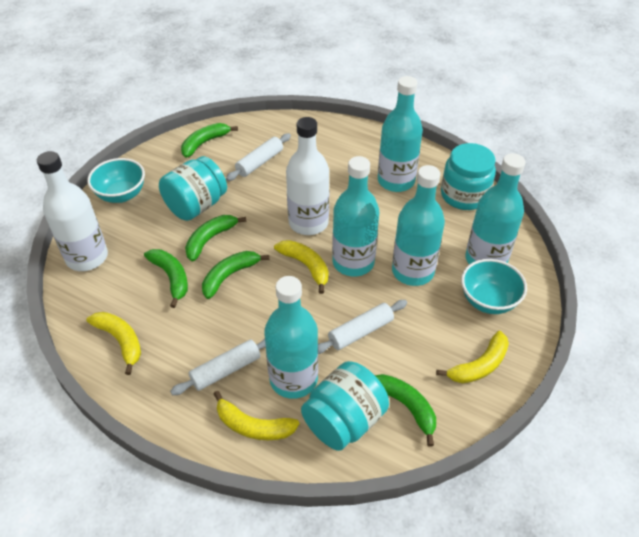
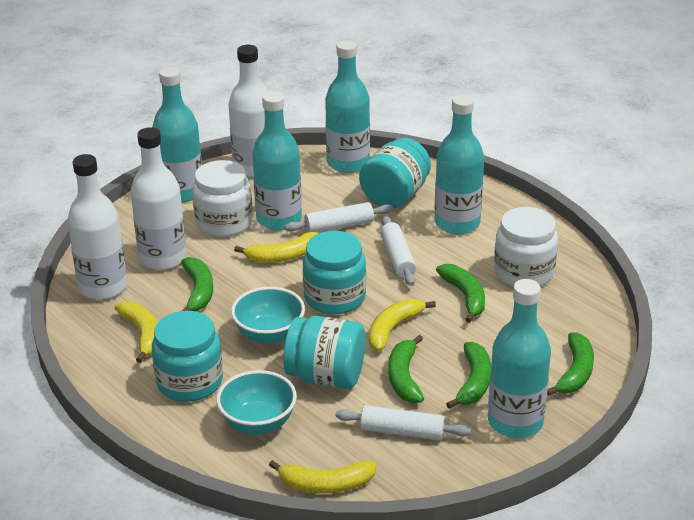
turquoise jar: [159,156,227,221] [301,361,389,451] [441,143,496,210] = 3 -> [152,311,223,402] [283,316,366,389] [303,231,366,314] [359,138,431,209] = 4
white bottle: [37,151,108,271] [286,117,329,235] = 2 -> [67,154,127,300] [131,127,187,270] [228,45,269,178] = 3
white jar: none = 0 -> [192,160,253,237] [494,207,558,287] = 2

